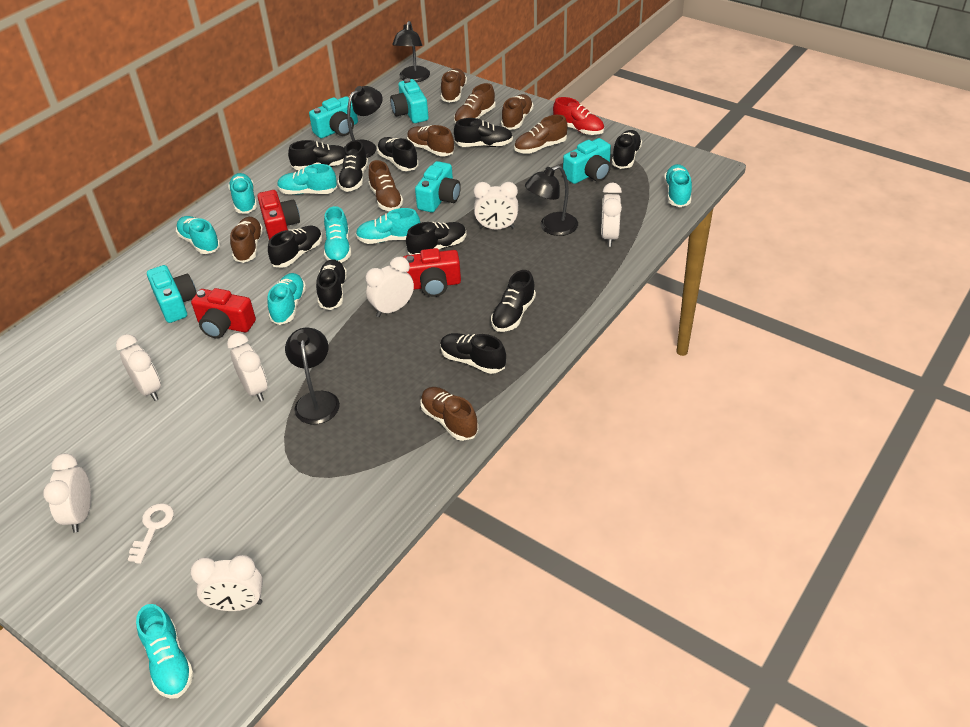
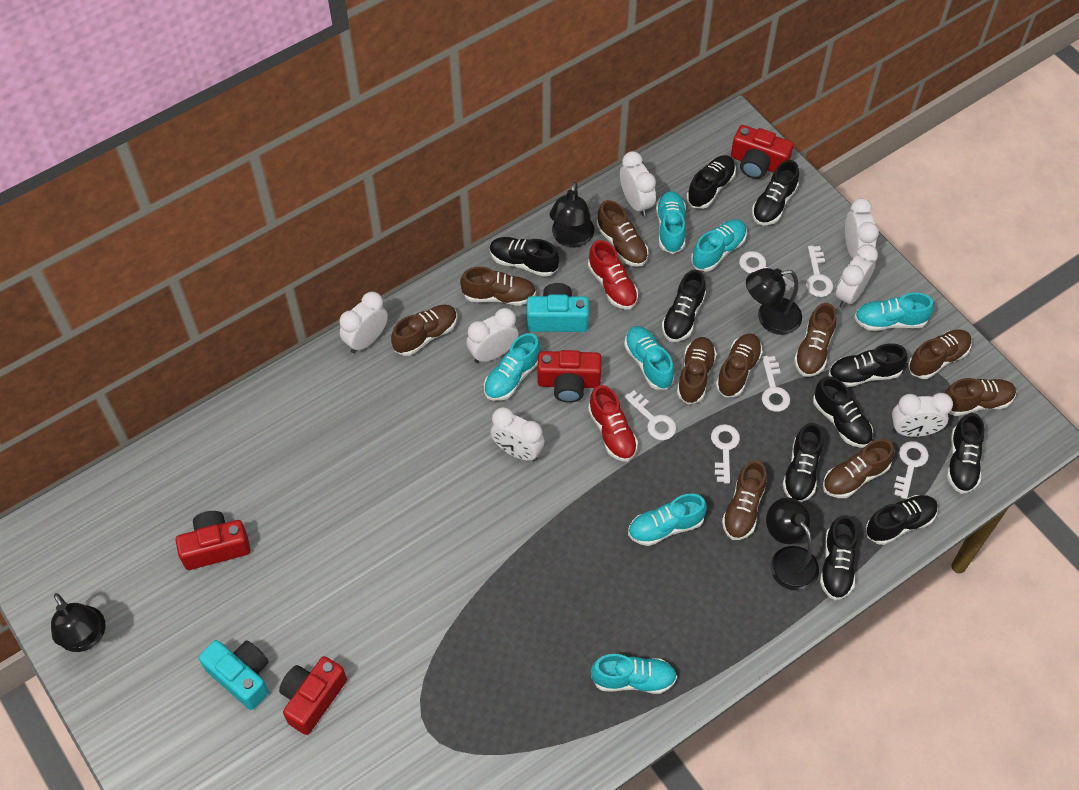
brown shoe: [230,217,263,263] [368,160,403,211] [407,125,454,156] [420,387,479,441] [441,68,467,103] [454,83,496,123] [501,94,533,130] [514,115,568,154] = 8 -> [391,305,457,356] [460,267,536,306] [597,200,648,267] [677,337,717,404] [716,333,763,397] [722,460,767,540] [794,303,837,377] [823,439,894,498] [908,329,972,379] [945,378,1016,416] = 10
red camera: [191,288,256,339] [257,190,300,240] [404,248,461,297] = 3 -> [176,511,251,570] [279,656,347,735] [538,350,601,403] [731,125,794,179] = 4
red shoe: [553,97,604,135] = 1 -> [588,240,638,309] [588,385,638,461] = 2
turquoise camera: [147,265,197,323] [309,96,358,138] [390,78,429,123] [415,161,461,212] [563,138,611,184] = 5 -> [199,640,269,710] [526,283,589,332] = 2
turquoise shoe: [136,604,194,699] [176,216,220,254] [228,173,257,214] [267,273,306,325] [277,164,337,195] [324,206,351,263] [356,208,420,244] [664,164,692,207] = 8 -> [484,333,541,401] [591,654,677,694] [624,326,675,390] [628,494,707,546] [656,191,686,254] [691,219,747,272] [854,293,934,331] = 7
white key: [128,503,174,564] = 1 -> [624,390,676,440] [711,424,740,484] [739,251,795,292] [762,356,790,412] [806,246,833,297] [894,441,929,499] = 6

